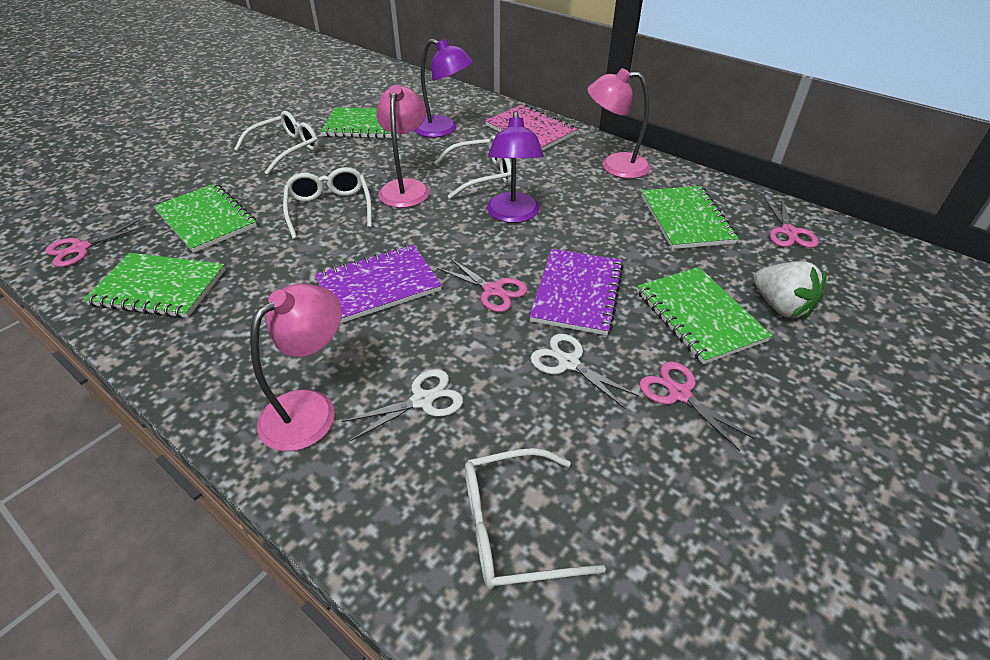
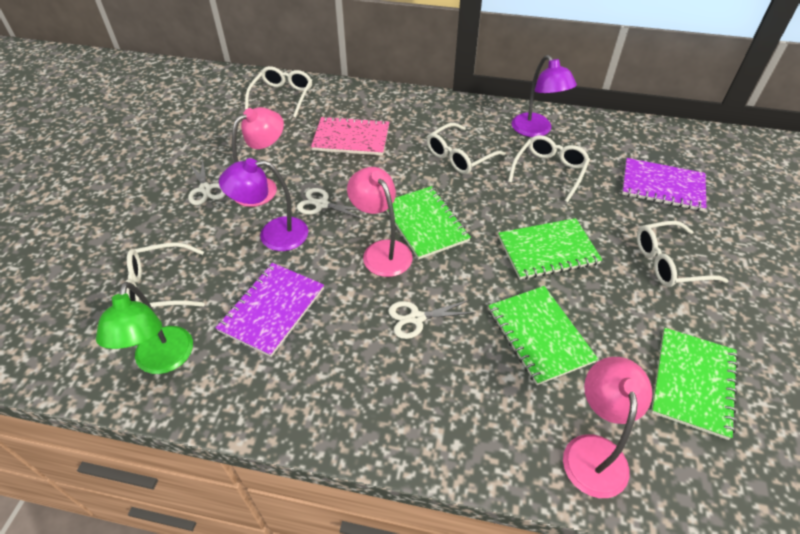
green lamp: none = 0 -> [96,282,193,374] = 1
green notebook: [83,253,226,318] [154,183,257,253] [321,107,400,138] [637,267,772,364] [641,186,739,249] = 5 -> [386,186,471,259] [488,286,598,385] [498,218,602,280] [651,328,739,440] = 4
pink scissors: [45,220,146,267] [437,258,528,312] [639,361,755,451] [764,198,819,248] = 4 -> none = 0
white glasses: [234,111,319,175] [283,167,372,239] [434,135,511,199] [465,448,606,589] = 4 -> [125,242,205,307] [245,66,312,118] [427,123,506,174] [508,135,590,202] [637,221,729,287] = 5
white scissors: [341,369,463,441] [530,334,639,409] = 2 -> [188,158,226,205] [297,188,365,220] [388,300,476,339] = 3
white strawberry: [753,261,827,319] = 1 -> none = 0

